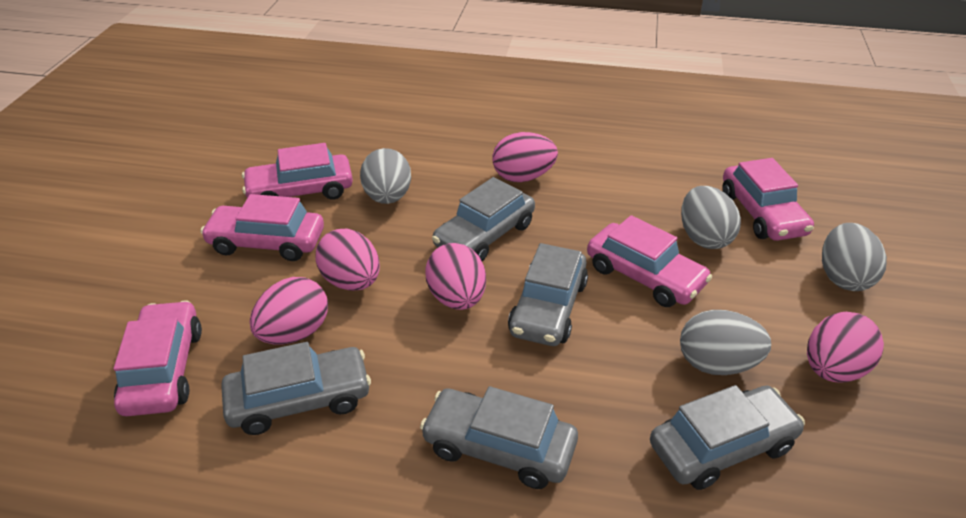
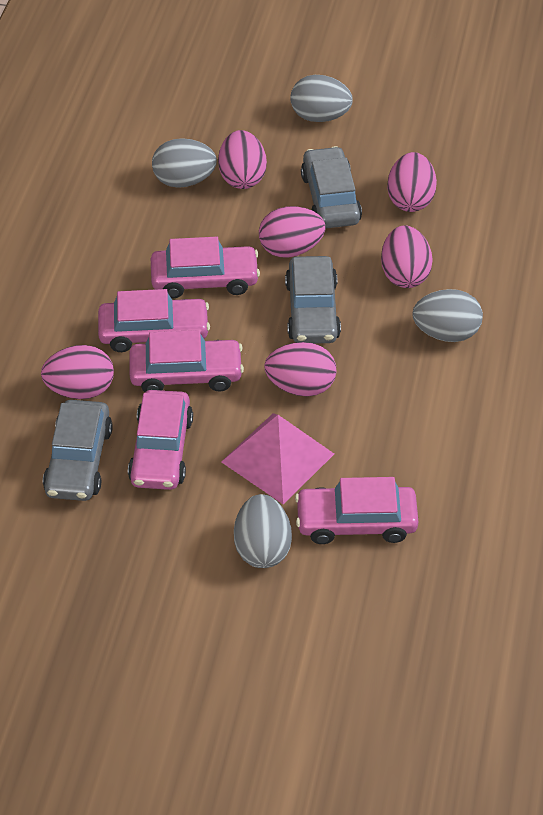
grey car: [221,342,371,435] [420,386,578,489] [432,177,535,261] [508,243,588,346] [650,385,805,490] = 5 -> [43,400,113,501] [285,256,341,344] [301,146,362,228] = 3
pink egg: [250,277,328,345] [316,229,380,291] [425,243,486,310] [492,132,558,182] [807,312,884,383] = 5 -> [41,345,114,399] [218,130,267,189] [259,206,325,258] [264,342,336,396] [381,225,433,288] [387,152,437,212] = 6
pink pyramid: none = 0 -> [221,413,334,504] = 1

